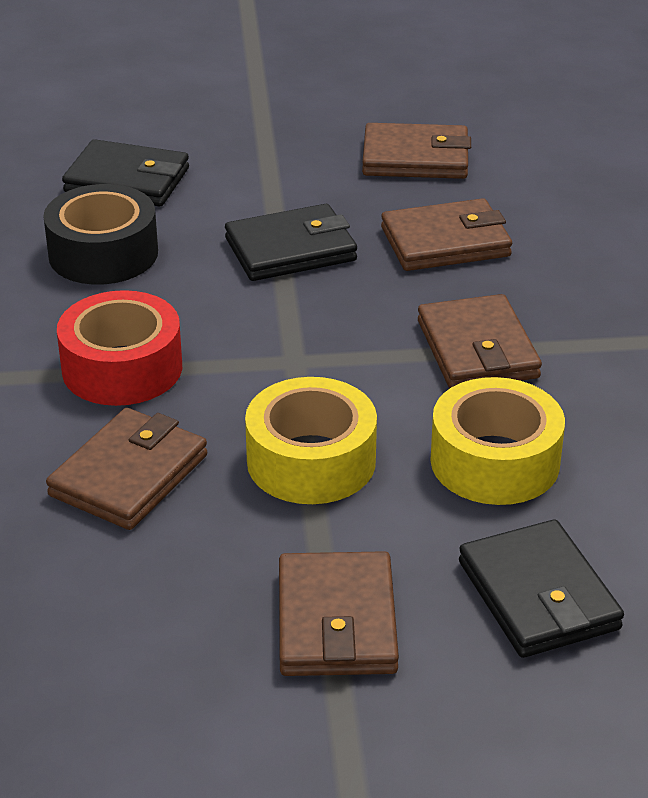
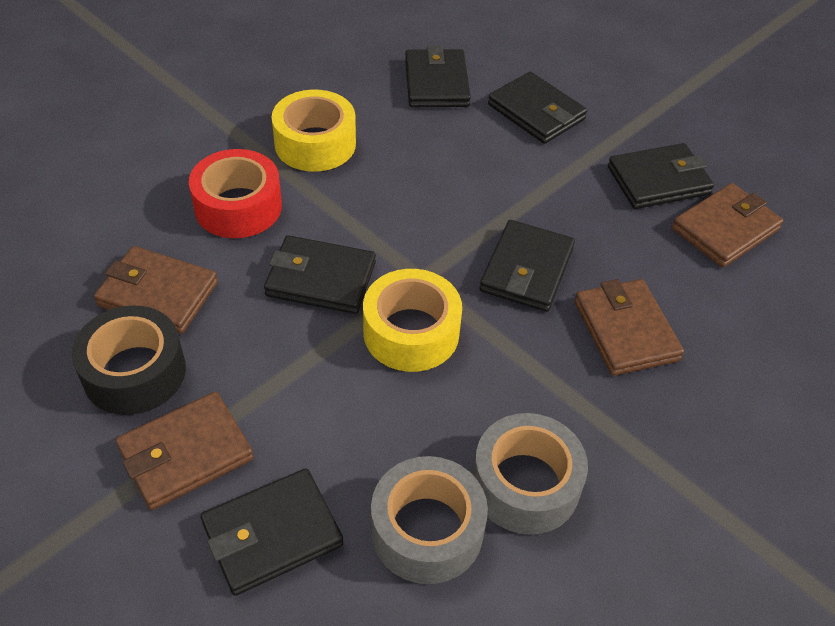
black wallet: [62,139,189,206] [225,204,357,281] [459,520,624,658] = 3 -> [201,468,343,596] [264,235,376,314] [405,46,471,107] [480,220,575,312] [488,72,587,144] [608,143,714,209] = 6
brown wallet: [46,408,207,530] [279,551,399,676] [362,123,471,179] [381,198,512,271] [418,294,542,389] = 5 -> [94,246,218,334] [115,392,253,510] [575,279,684,376] [672,183,784,267] = 4
grey tape: none = 0 -> [371,456,488,584] [472,413,588,535] = 2

